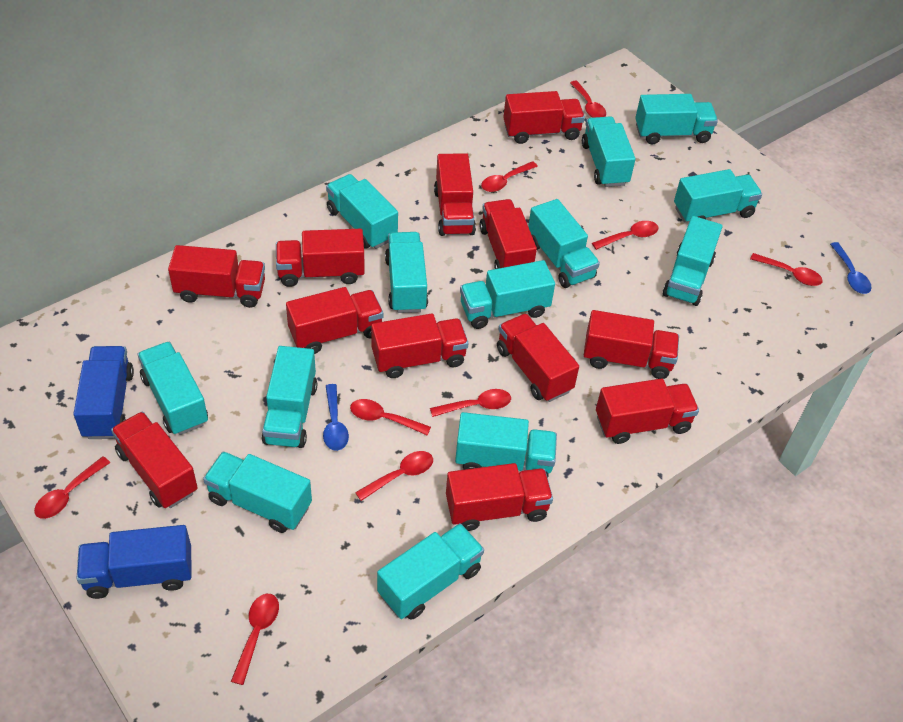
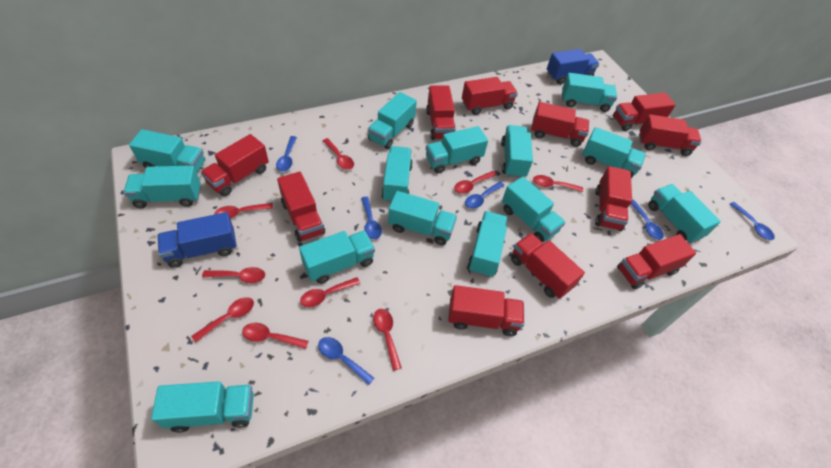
blue spoon: [323,384,349,451] [830,242,871,294] = 2 -> [276,136,297,171] [318,337,374,385] [361,197,382,239] [465,182,504,209] [631,199,664,240] [730,202,775,240] = 6
red truck: [111,412,198,508] [168,245,265,308] [276,229,365,287] [286,287,383,354] [371,313,469,378] [434,153,476,236] [446,463,553,531] [480,199,537,269] [497,314,579,402] [503,91,585,144] [584,310,679,379] [596,378,699,444] = 12 -> [201,134,269,196] [277,172,325,242] [426,86,456,140] [448,285,524,336] [462,77,518,115] [511,233,585,299] [531,102,589,147] [595,166,632,231] [613,93,676,131] [617,234,696,289] [639,114,701,156] = 11
turquoise truck: [138,342,208,435] [203,452,312,533] [262,346,317,448] [326,174,398,249] [377,523,484,620] [385,232,428,313] [455,412,557,478] [460,260,555,329] [528,199,600,288] [582,116,636,187] [635,94,718,145] [663,216,723,306] [674,169,762,222] = 13 -> [124,165,201,209] [129,129,205,172] [151,381,254,433] [299,231,375,284] [368,92,417,149] [381,146,413,203] [388,191,457,245] [426,126,488,173] [468,211,507,277] [501,125,533,178] [502,177,566,243] [562,73,617,112] [582,127,646,178] [648,184,721,243] = 14

